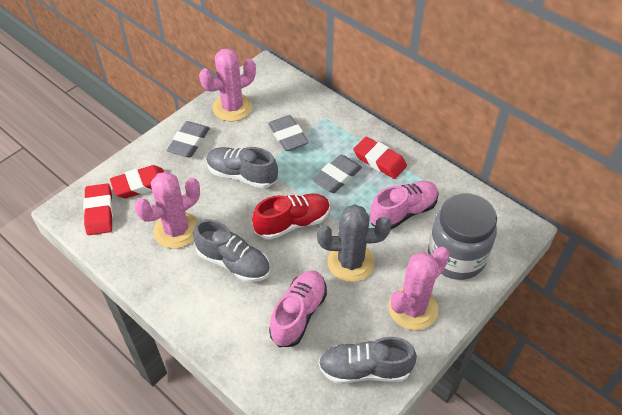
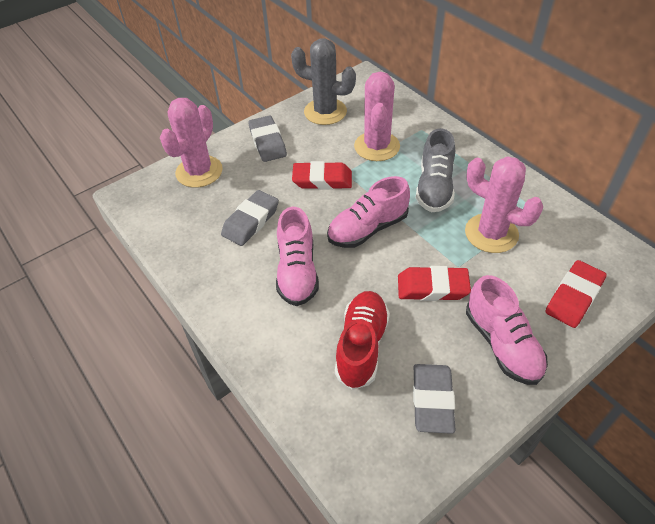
grey jar: [428,193,497,280] = 1 -> none = 0
grey shoe: [193,219,270,282] [206,147,278,189] [318,337,417,384] = 3 -> [416,128,455,212] = 1
pink shoe: [269,271,327,347] [370,181,439,229] = 2 -> [276,207,319,306] [327,176,410,248] [466,275,548,385] = 3

